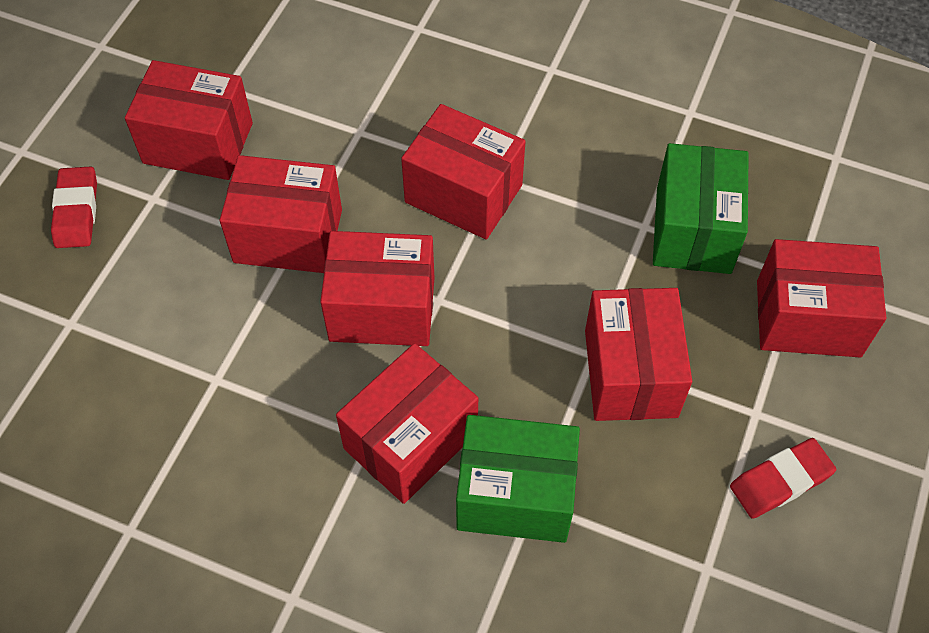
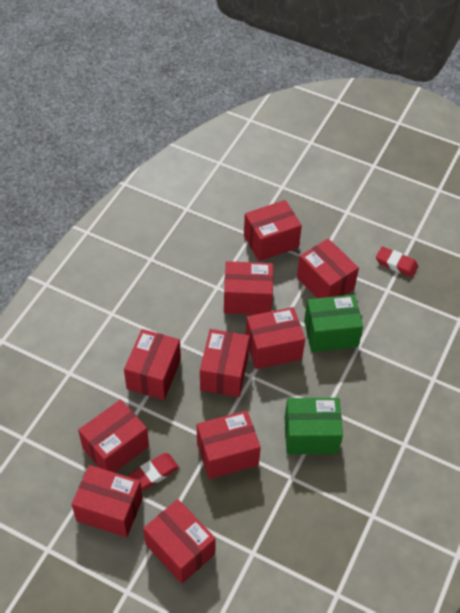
red box: [125,60,253,180] [220,155,342,273] [320,231,435,346] [336,343,478,504] [401,104,526,240] [585,288,692,421] [757,239,886,357] = 7 -> [71,465,143,537] [78,399,149,473] [124,329,181,400] [143,499,216,584] [197,410,261,479] [200,329,250,397] [224,261,273,315] [244,200,302,261] [246,307,305,369] [297,239,359,298] = 10

